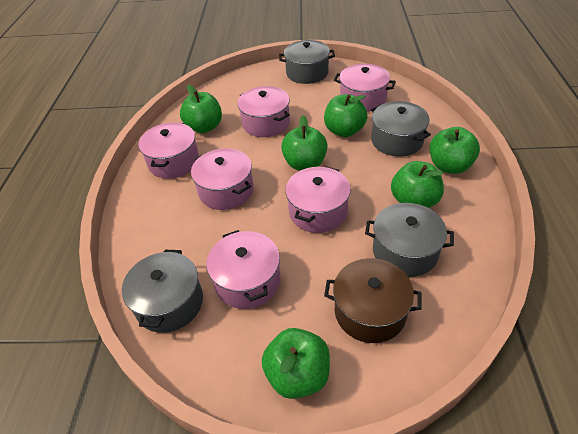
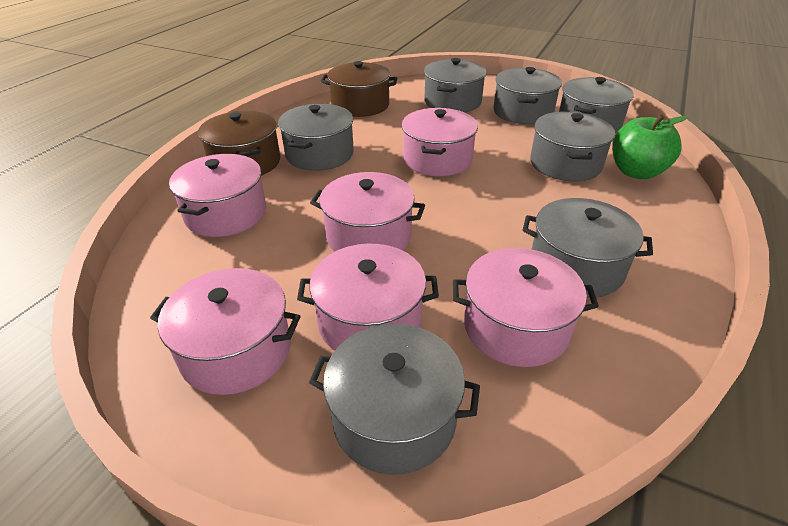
brown pot: [324,258,422,343] = 1 -> [198,111,280,176] [321,61,397,117] = 2
green apple: [180,85,222,133] [262,328,330,399] [281,115,328,171] [324,94,368,137] [391,161,444,208] [430,127,480,174] = 6 -> [612,115,688,179] = 1
grey pot: [122,250,203,333] [279,40,335,84] [365,203,454,277] [371,101,431,157] = 4 -> [278,104,354,171] [309,324,480,475] [424,58,487,112] [493,67,562,124] [523,198,653,298] [530,111,615,181] [559,77,634,134] = 7

